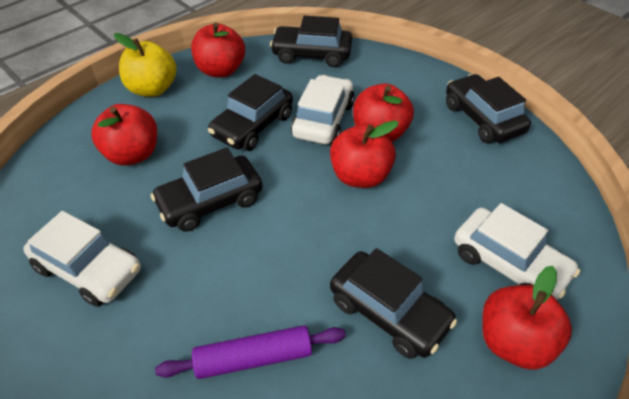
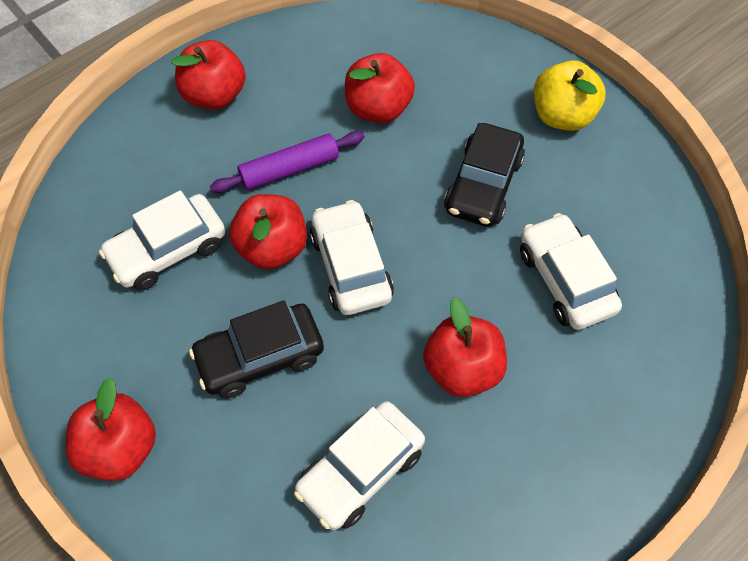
black car: [151,147,263,232] [208,74,293,151] [270,15,352,67] [330,248,457,359] [446,74,531,143] = 5 -> [189,300,324,399] [444,123,525,227] = 2
white car: [23,211,141,307] [291,75,355,144] [454,203,580,300] = 3 -> [99,190,225,290] [294,401,425,530] [310,200,394,315] [520,213,622,330] = 4

